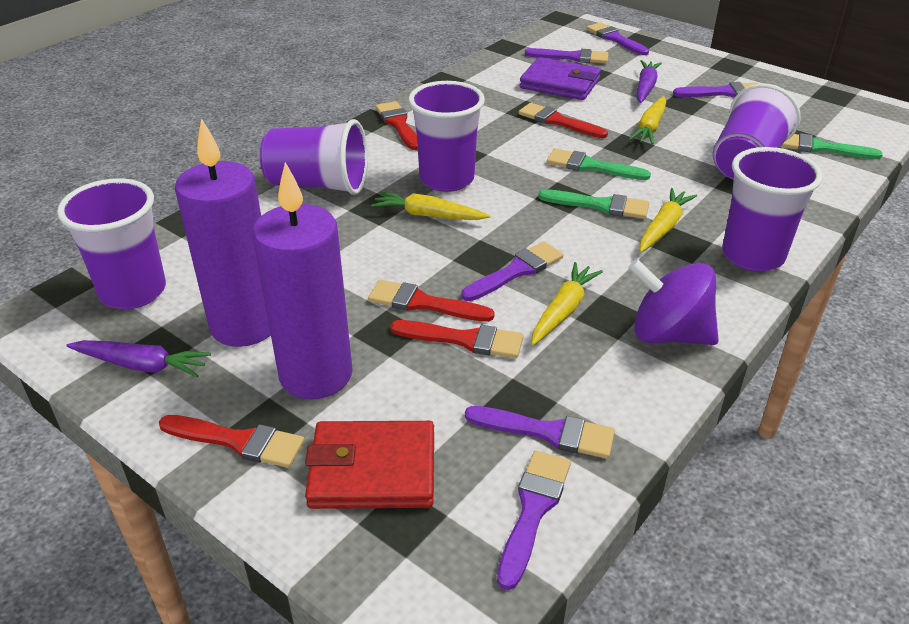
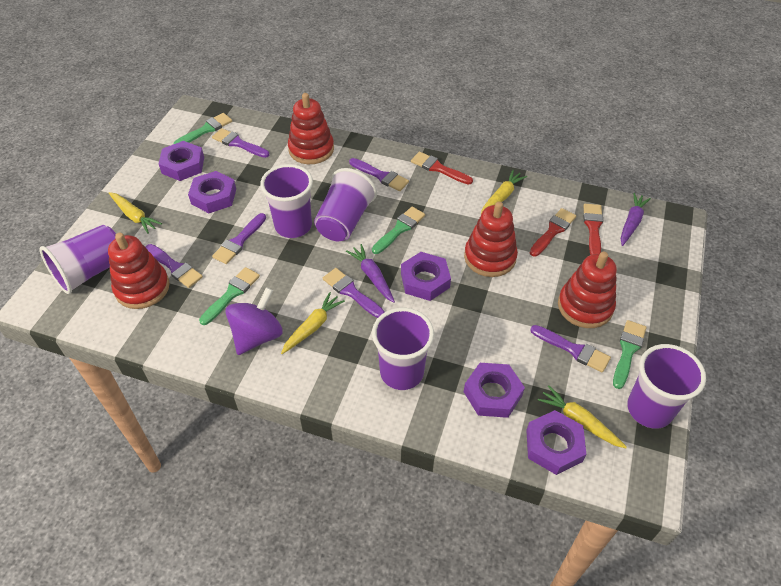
green brush: [538,189,649,219] [547,149,651,180] [781,133,883,159] = 3 -> [174,113,232,144] [199,267,260,325] [372,207,425,254] [613,320,647,389] = 4
purple candle: [175,118,271,347] [252,162,353,399] = 2 -> none = 0
purple nut: none = 0 -> [159,141,204,181] [188,171,236,213] [401,252,451,301] [464,363,525,418] [526,410,586,475] = 5
purple wallet: [520,57,601,100] = 1 -> none = 0
red brush: [159,415,305,468] [368,280,495,322] [376,101,418,150] [390,320,524,358] [519,103,608,138] = 5 -> [411,152,473,185] [530,208,576,257] [583,204,603,255] = 3
red stacking toy: none = 0 -> [108,233,170,309] [288,93,334,164] [464,201,518,277] [558,252,617,328] = 4
red wallet: [305,421,434,509] = 1 -> none = 0

